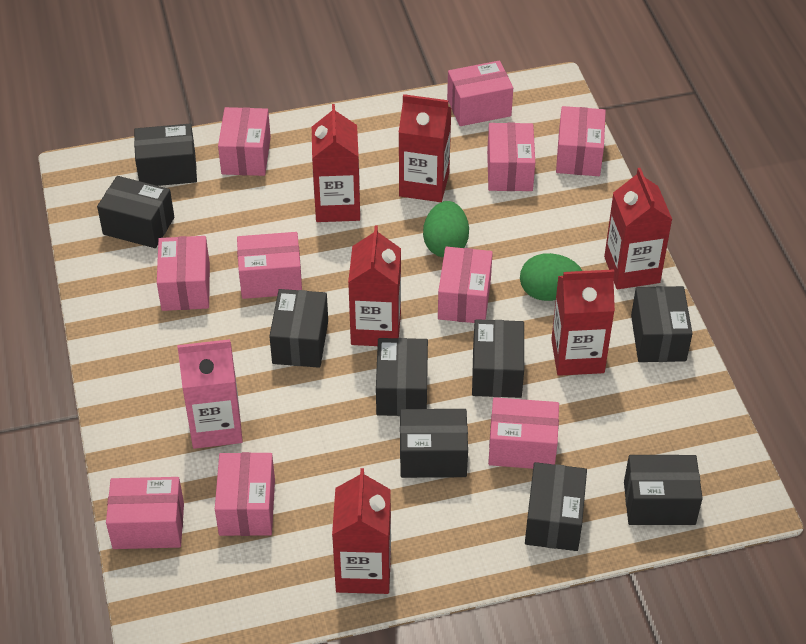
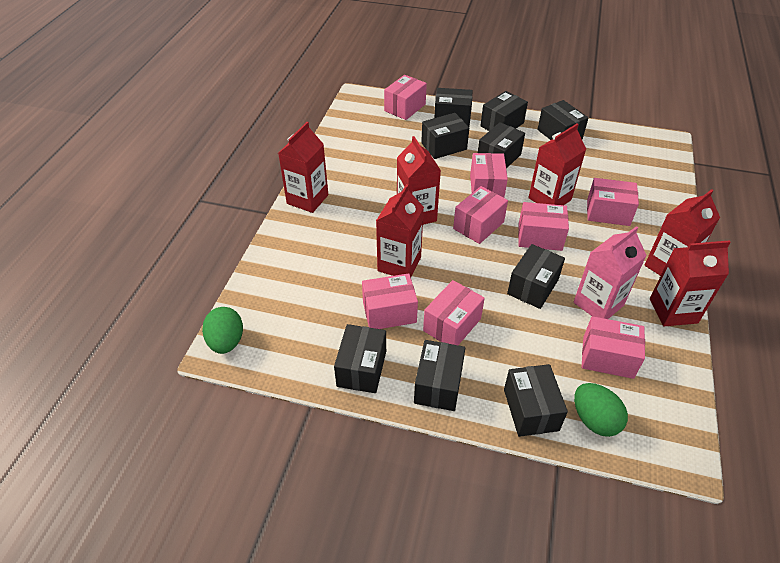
pink box: [106,477,184,549] [157,236,210,311] [215,452,275,536] [218,107,271,176] [237,232,302,299] [438,247,493,323] [447,61,513,126] [487,123,535,191] [488,397,559,469] [556,106,606,176] = 10 -> [362,273,418,329] [384,75,427,120] [423,280,485,345] [453,186,508,244] [470,153,508,198] [518,202,569,251] [582,316,645,379] [587,178,639,226] = 8

